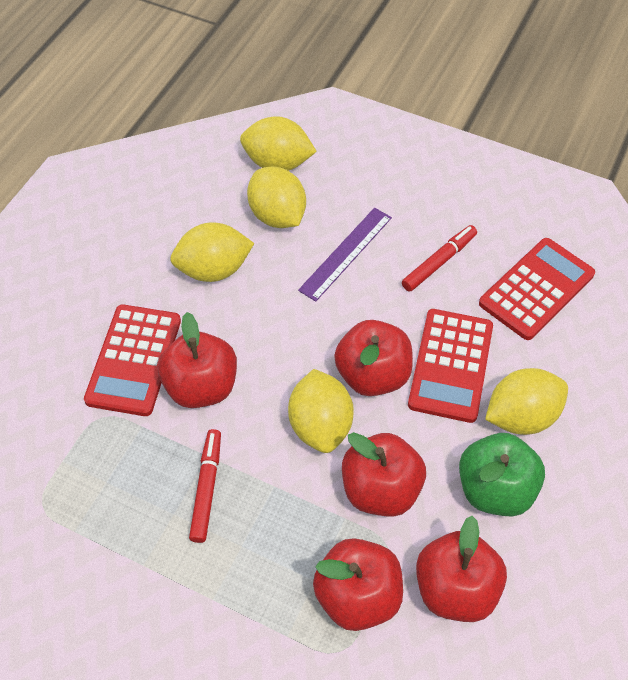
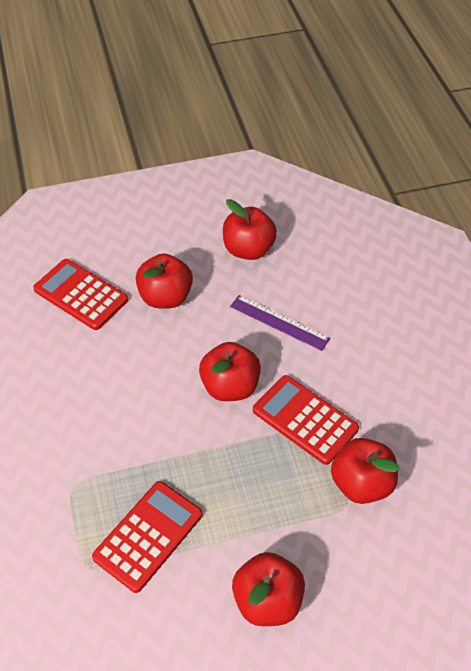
green apple: [459,433,545,516] = 1 -> none = 0
red marker: [189,429,221,543] [402,225,477,292] = 2 -> none = 0
yellow lemon: [170,222,254,282] [240,116,317,171] [247,166,306,228] [288,369,354,453] [485,368,568,435] = 5 -> none = 0

